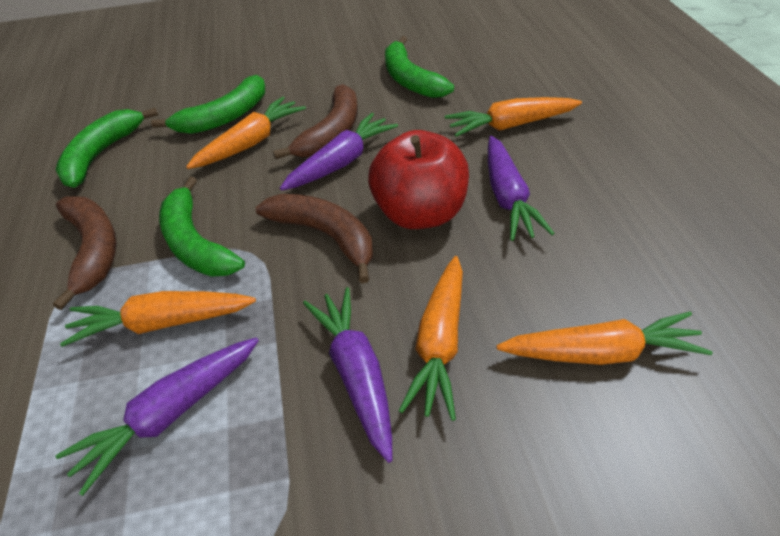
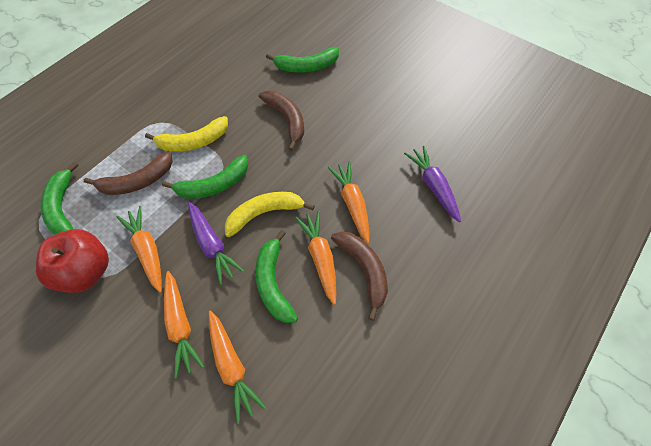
purple carrot: [56,338,259,496] [280,113,398,191] [303,287,392,463] [488,136,555,241] = 4 -> [188,202,244,285] [404,146,461,222] = 2
yellow banana: none = 0 -> [145,116,228,152] [224,192,315,237] = 2

